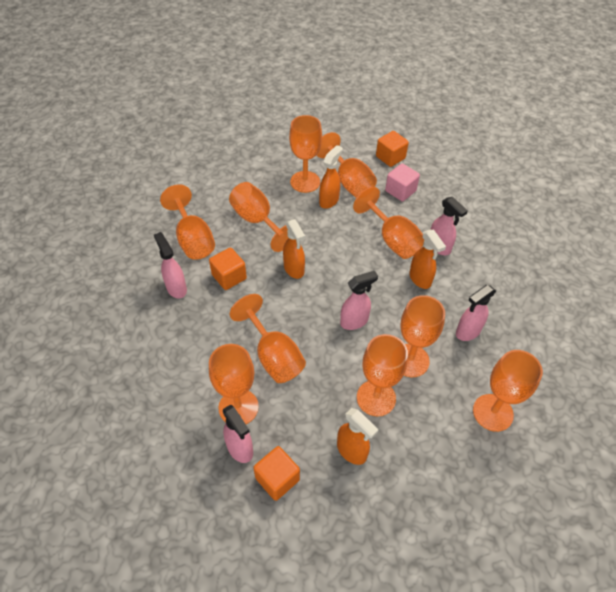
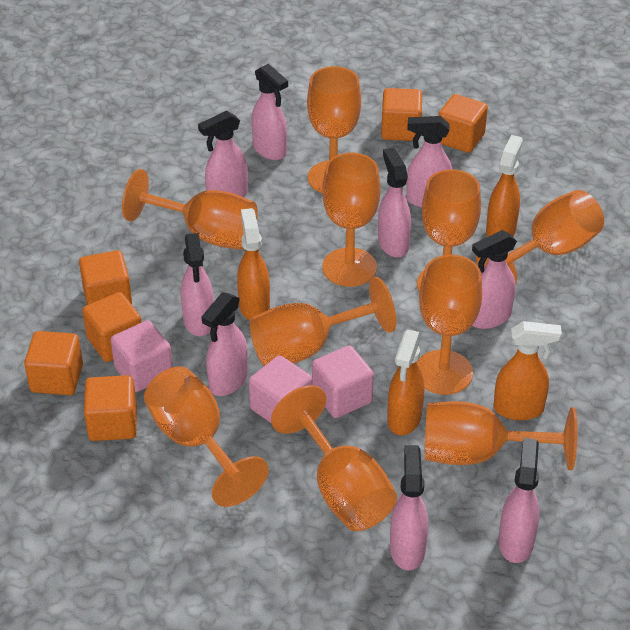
orange cube: [209,248,247,290] [253,446,300,501] [376,131,409,167] = 3 -> [24,331,83,395] [79,250,132,305] [82,292,142,362] [84,375,137,441] [381,88,422,141] [438,94,488,153] = 6
pink cube: [385,164,420,201] = 1 -> [111,320,173,392] [249,355,312,424] [312,345,374,418] = 3
pink spray bottle: [154,232,187,298] [223,404,253,463] [340,271,378,330] [430,197,468,255] [456,285,496,341] = 5 -> [181,233,214,336] [198,111,248,197] [202,292,248,396] [251,64,288,160] [378,148,411,258] [390,445,428,570] [407,116,452,208] [472,230,517,329] [499,438,540,563] = 9

